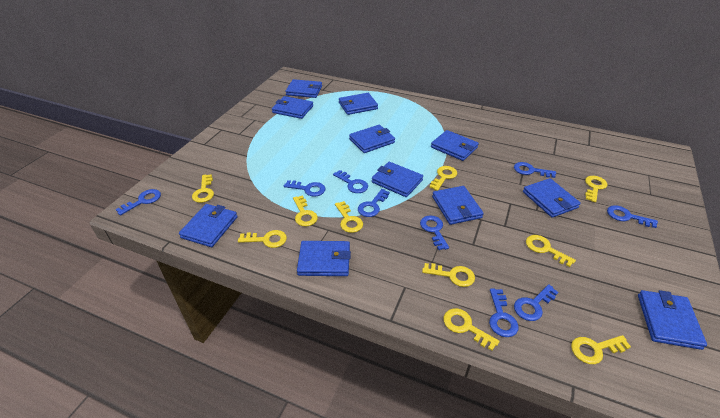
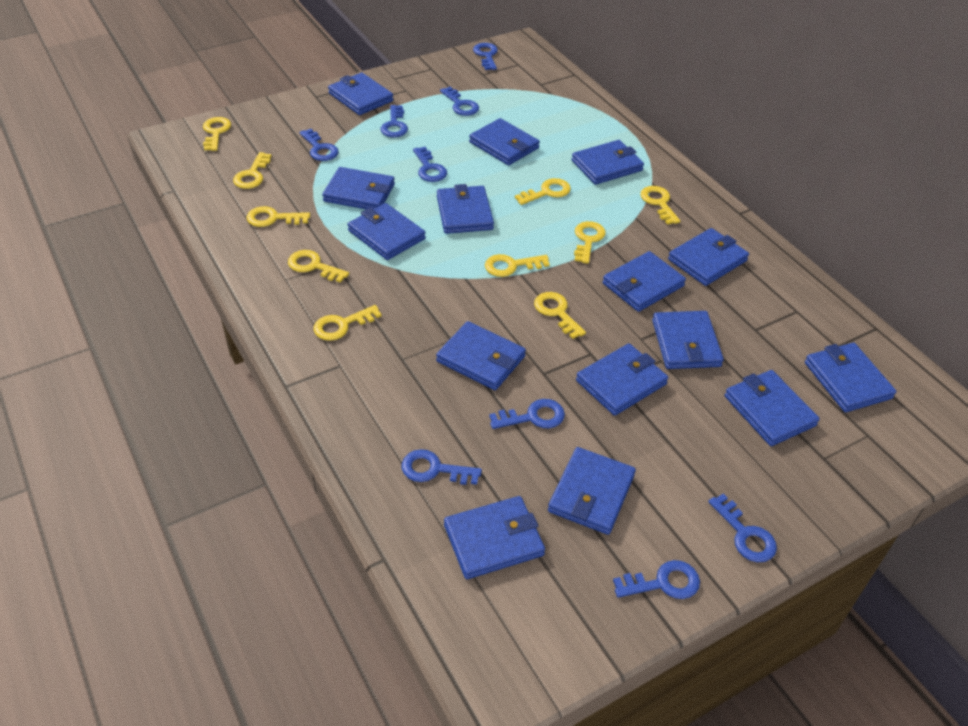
blue wallet: [179,204,238,247] [272,96,313,119] [285,79,322,98] [297,241,351,276] [339,93,378,115] [349,125,395,153] [372,162,423,197] [431,130,479,161] [432,186,484,225] [523,178,581,218] [638,290,707,350] = 11 -> [322,167,395,209] [328,73,393,115] [347,203,426,260] [436,321,526,390] [437,184,494,234] [444,496,545,579] [469,118,540,165] [548,447,636,535] [572,140,644,185] [576,344,668,416] [603,251,686,312] [652,311,724,369] [668,228,749,286] [725,370,820,446] [805,343,896,412] = 15

